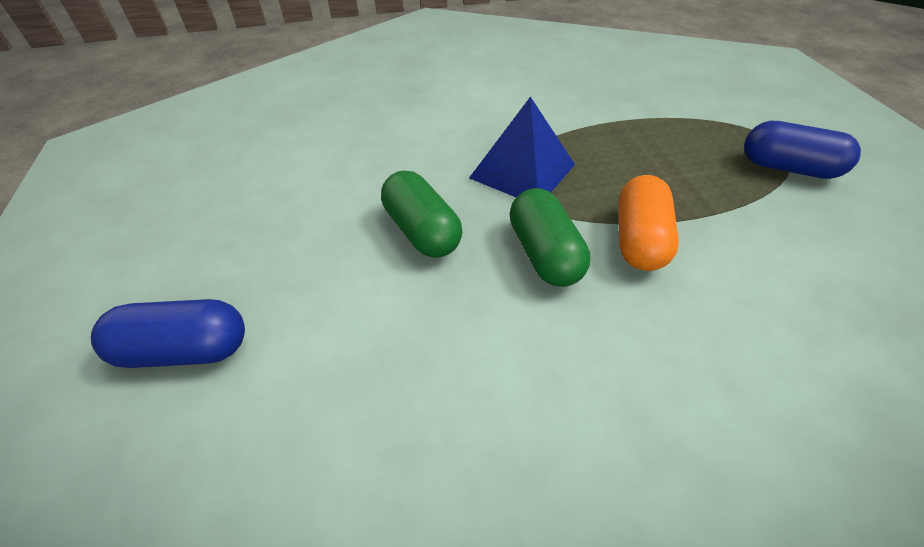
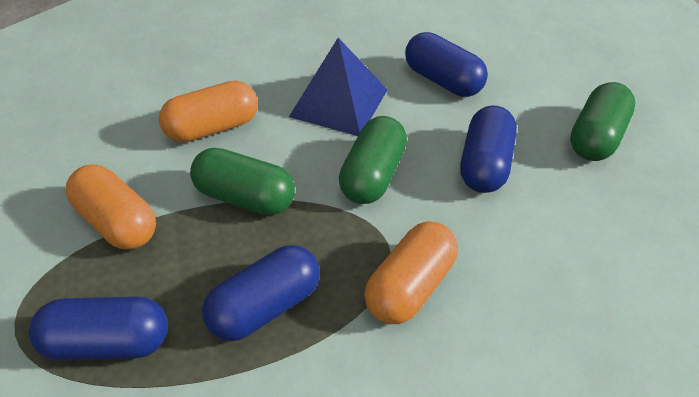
blue capsule: [91,299,245,368] [744,121,861,179] = 2 -> [29,296,168,360] [202,245,320,341] [405,32,488,97] [460,105,517,193] = 4
green capsule: [381,171,462,258] [510,188,590,287] = 2 -> [190,148,295,215] [339,116,407,204] [570,82,636,161] = 3
orange capsule: [618,175,679,271] = 1 -> [66,164,156,250] [159,80,258,142] [364,221,458,324] = 3

